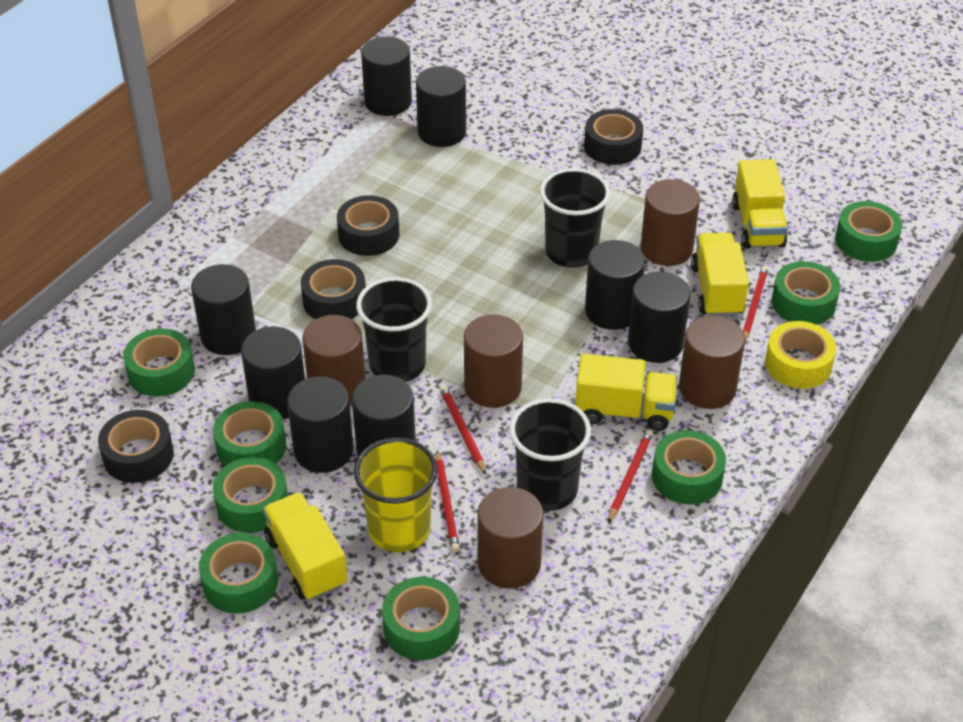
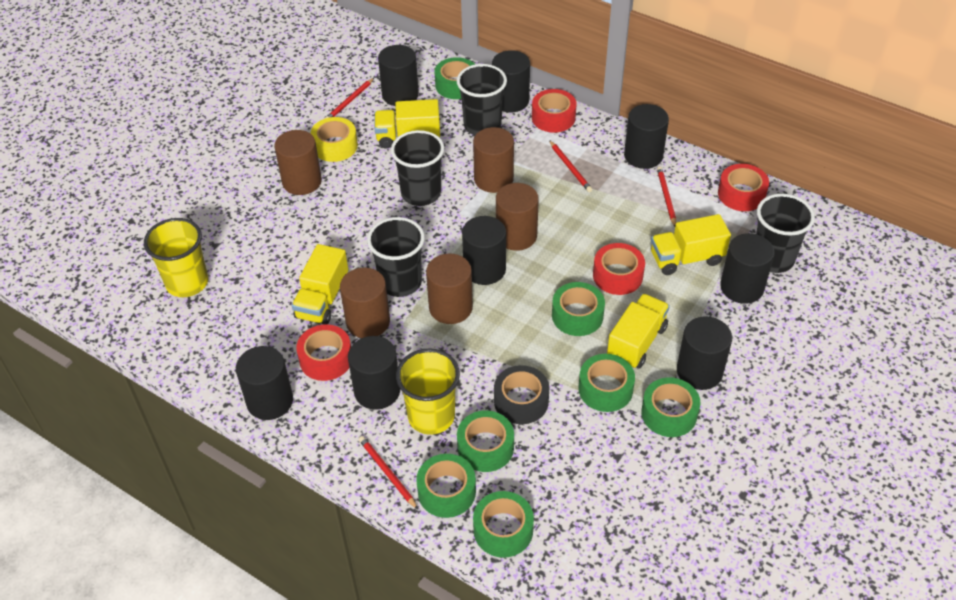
black cup: [356,277,432,382] [509,398,591,511] [540,168,610,268] = 3 -> [367,217,425,297] [391,130,444,206] [457,64,507,135] [756,194,815,273] = 4
black tape: [98,410,174,483] [301,259,366,319] [337,195,399,256] [584,109,643,165] = 4 -> [494,365,549,424] = 1
green tape: [123,328,195,397] [199,533,278,614] [213,401,286,466] [213,457,288,533] [382,577,460,660] [652,430,726,504] [772,261,840,325] [835,201,902,262] = 8 -> [416,454,476,518] [434,57,475,99] [457,410,514,472] [473,491,534,558] [552,282,605,336] [579,354,635,412] [641,377,701,437] = 7
red tape: none = 0 -> [296,324,351,381] [532,89,576,133] [593,243,645,295] [718,164,769,211] = 4
yellow cup: [354,438,438,552] = 1 -> [144,218,208,297] [396,348,460,435] = 2

